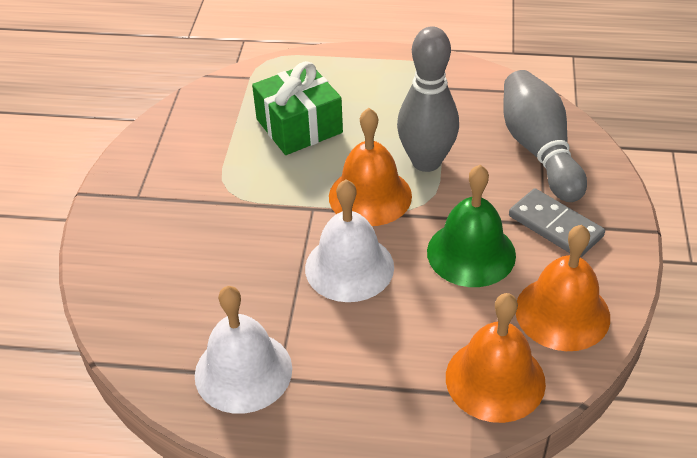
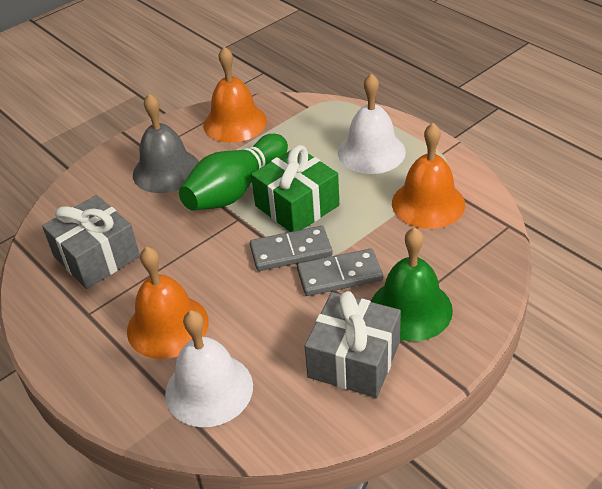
green bowling pin: none = 0 -> [179,134,288,211] = 1
grey bell: none = 0 -> [133,94,199,193] = 1
grey bowling pin: [397,26,459,172] [503,70,587,202] = 2 -> none = 0
grey domino: [509,188,605,258] = 1 -> [250,226,333,271] [297,249,383,296] = 2
grey gift: none = 0 -> [42,195,140,289] [305,291,401,398] = 2

